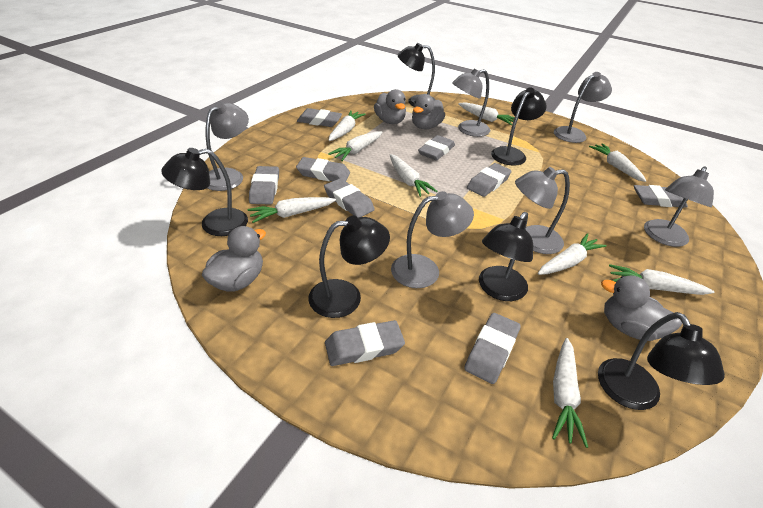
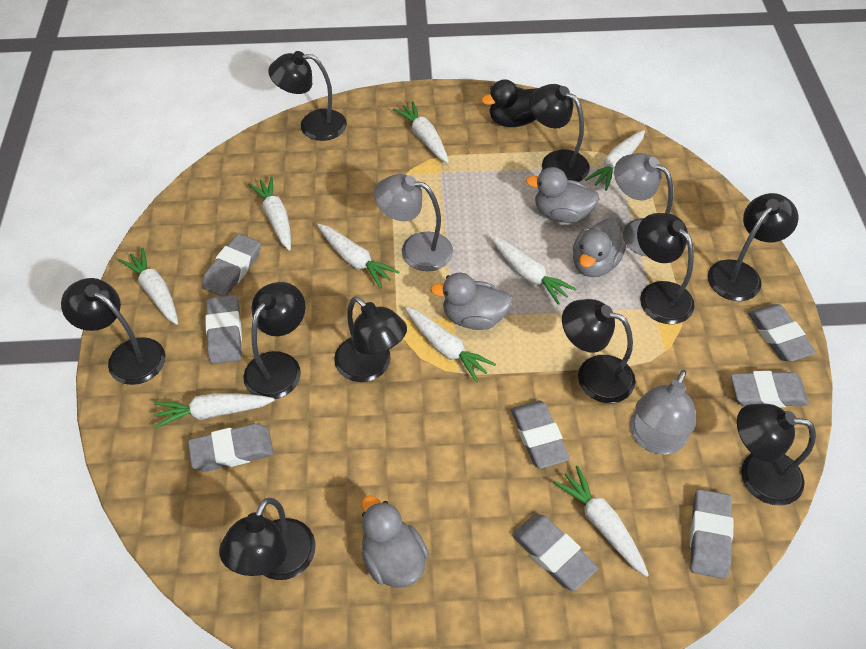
black duck: none = 0 -> [481,79,537,127] = 1
black lamp: [161,148,248,236] [308,215,390,318] [398,43,436,106] [479,212,533,301] [491,87,547,166] [598,312,725,410] = 6 -> [61,278,165,385] [219,498,316,580] [243,282,305,399] [268,51,347,141] [334,296,407,382] [529,84,590,182] [562,299,635,403] [637,213,695,324] [708,193,798,301] [737,404,816,505] = 10
grey eraser: [249,166,279,205] [296,157,350,181] [297,108,342,127] [324,178,375,218] [325,320,405,366] [418,135,455,161] [464,313,521,384] [467,163,512,197] [634,185,688,208] = 9 -> [188,423,274,472] [202,234,261,296] [205,295,242,364] [511,401,570,468] [512,514,598,591] [690,489,733,579] [731,371,809,408] [748,304,816,362] = 8
grey lamp: [206,102,249,191] [391,191,474,288] [452,69,490,137] [515,167,570,254] [554,72,612,143] [644,167,714,247] = 6 -> [374,174,453,271] [614,153,673,257] [630,370,696,455] = 3

